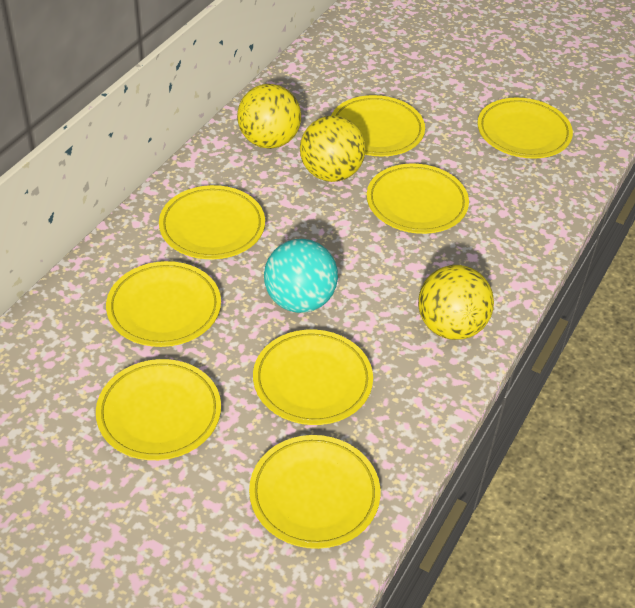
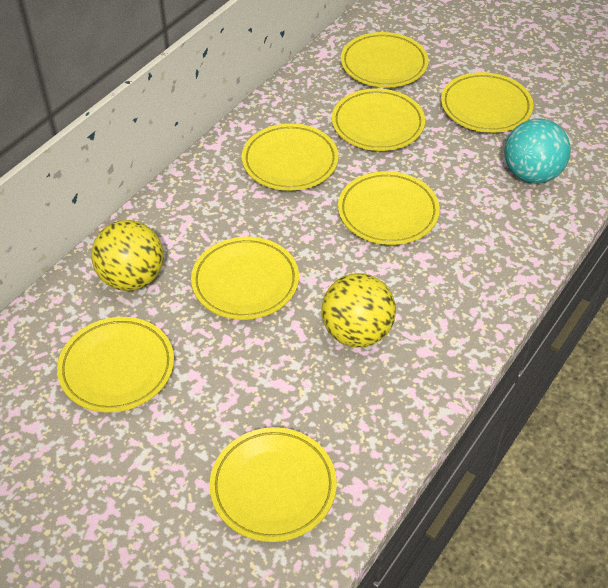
yellow ball: [237,84,301,149] [300,115,366,182] [418,265,494,340] = 3 -> [91,220,164,291] [321,273,396,348] = 2

